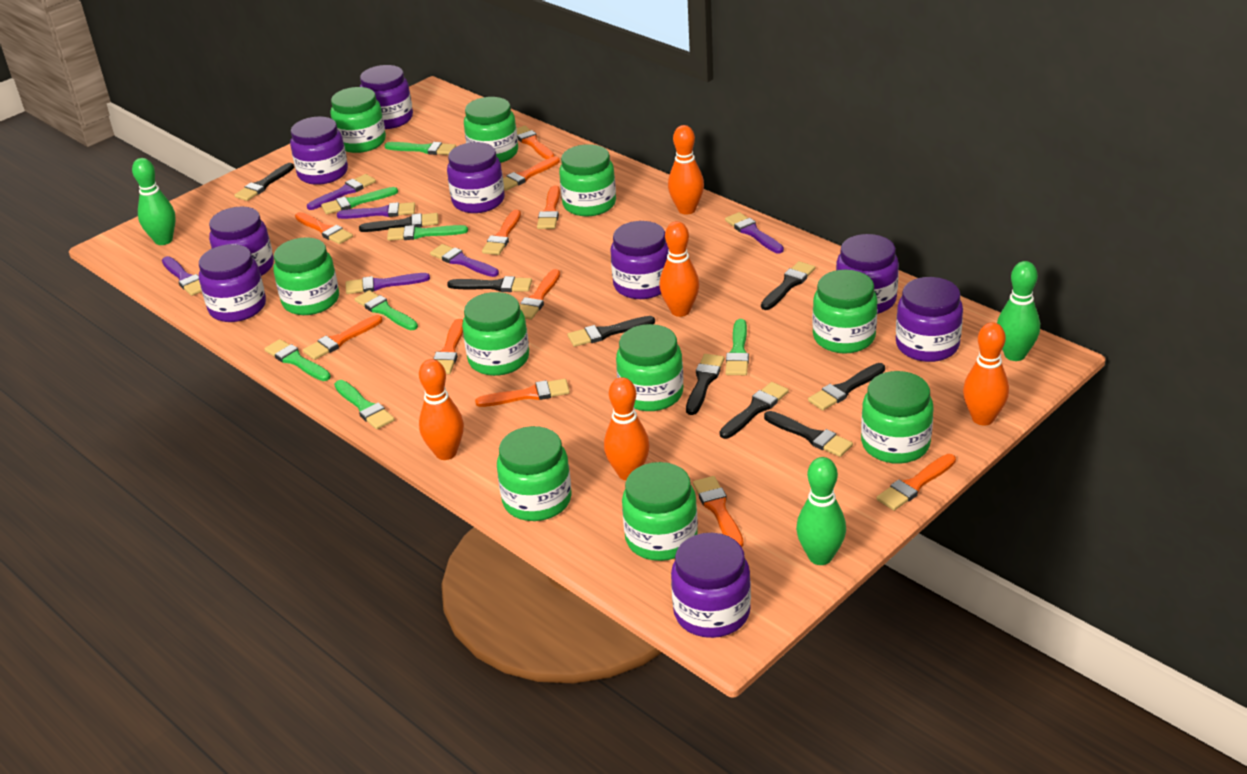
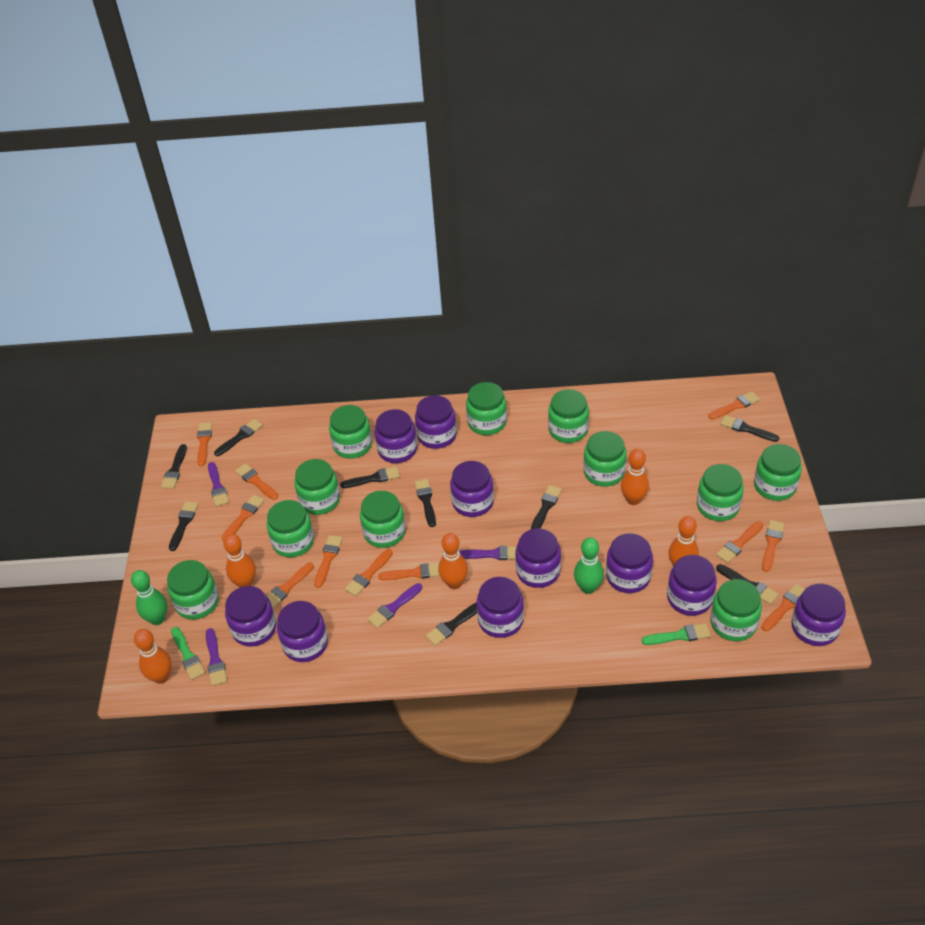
green bowling pin: [132,158,176,245] [796,457,846,565] [997,261,1040,361] = 3 -> [131,570,167,625] [574,537,604,594] = 2
green brush: [264,339,331,381] [321,187,398,214] [334,380,395,429] [355,290,418,330] [385,142,456,155] [387,225,468,241] [725,319,749,375] = 7 -> [171,627,205,680] [642,623,711,645] = 2
green jar: [273,237,339,315] [330,87,386,153] [462,292,529,376] [464,97,518,163] [497,426,572,521] [559,144,616,216] [616,324,683,411] [622,462,698,561] [812,270,878,354] [861,371,934,464] = 10 -> [167,560,219,620] [267,500,314,557] [294,459,340,515] [329,405,372,459] [360,491,406,548] [466,382,507,435] [548,389,589,443] [583,431,627,487] [697,464,744,521] [710,579,762,641] [754,444,802,501] = 11
purple brush: [162,256,202,296] [307,174,376,210] [337,202,415,219] [345,273,430,294] [430,244,499,277] [725,212,784,253] = 6 -> [206,628,227,686] [208,462,229,506] [367,583,422,628] [459,546,517,560] = 4
purple jar: [199,244,266,322] [209,206,274,276] [290,116,348,185] [360,65,413,129] [447,142,505,213] [610,221,669,299] [671,533,751,638] [836,234,899,314] [896,277,963,362] = 9 -> [225,586,276,647] [277,601,328,662] [375,409,417,463] [415,395,457,449] [450,461,494,517] [477,577,524,638] [515,529,561,588] [606,533,653,593] [667,555,717,616] [791,584,846,646] = 10

